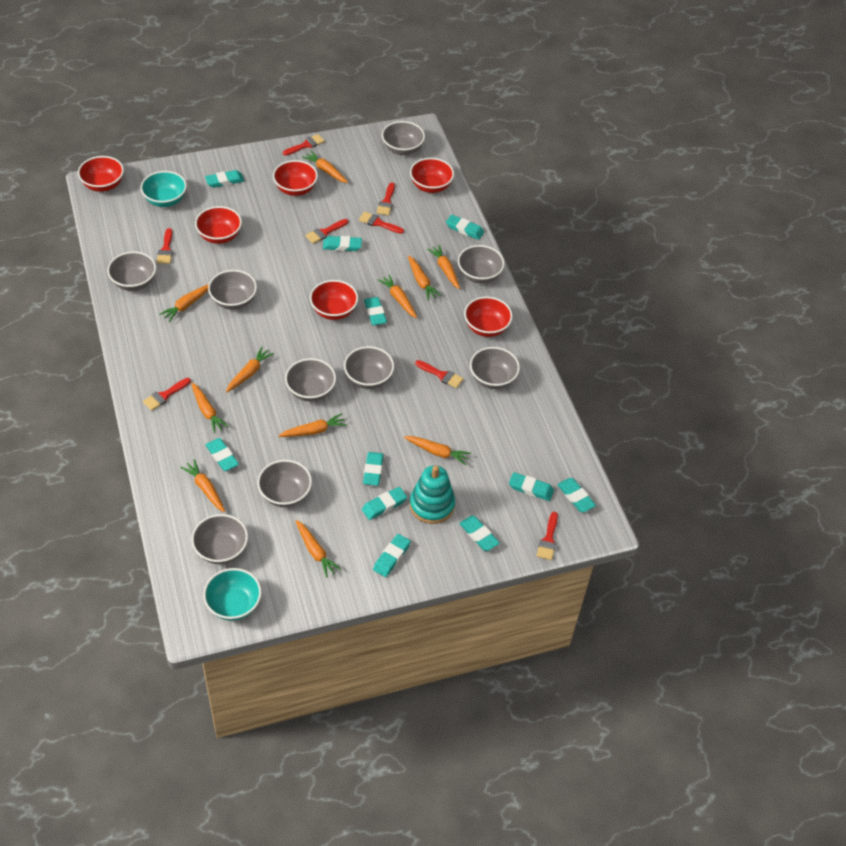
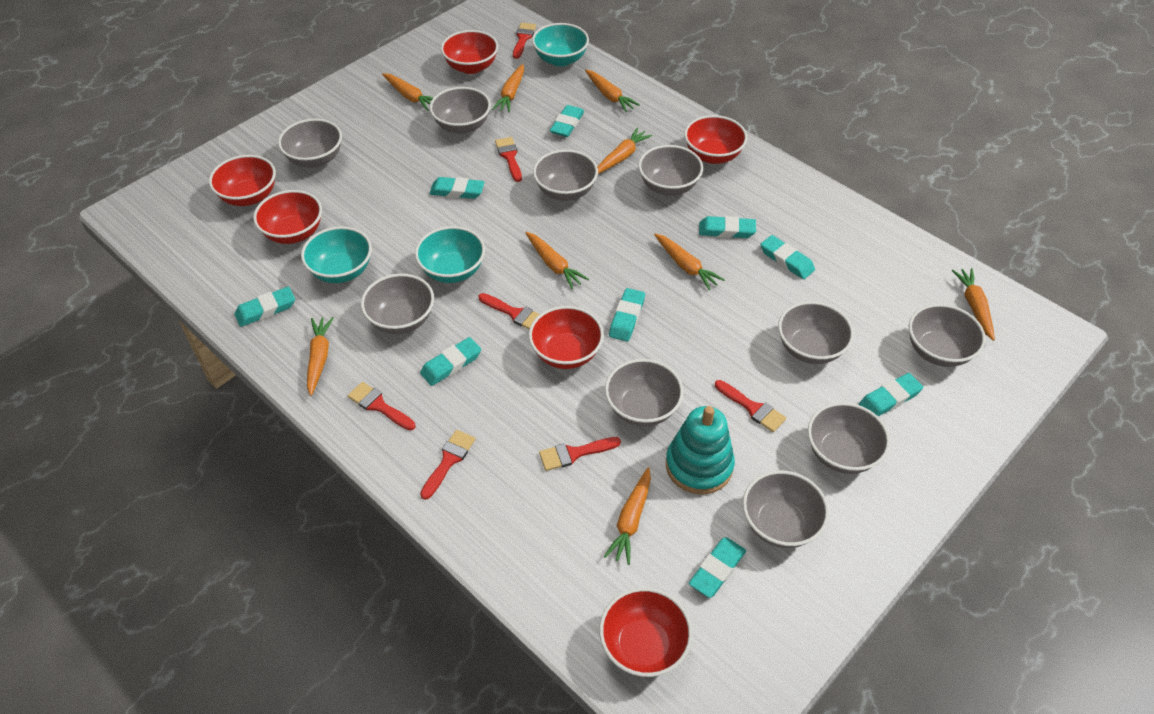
grey bowl: [107,251,156,291] [191,514,248,564] [208,270,257,310] [257,460,312,507] [285,358,336,402] [344,346,394,389] [382,121,425,155] [458,245,505,284] [470,347,520,389] = 9 -> [278,119,342,167] [361,274,434,334] [429,87,491,134] [533,150,598,201] [605,359,683,427] [638,145,703,196] [743,470,829,548] [778,301,854,364] [808,402,890,474] [909,304,986,367] = 10
orange carrot: [159,284,209,322] [180,459,225,512] [191,383,229,433] [226,347,274,392] [279,413,347,437] [295,520,341,578] [302,151,348,183] [377,274,417,318] [404,436,471,465] [408,256,441,300] [427,245,460,289] = 11 -> [307,317,334,396] [382,73,433,111] [492,64,524,112] [525,232,589,289] [585,70,640,112] [597,128,652,174] [604,467,651,565] [654,233,725,290] [951,268,995,341] = 9
red brush: [143,378,191,411] [157,228,173,264] [283,134,325,156] [306,219,348,244] [359,211,404,234] [376,183,395,216] [415,360,464,388] [537,512,558,560] = 8 -> [348,382,415,430] [420,430,475,500] [478,293,540,330] [495,137,522,182] [513,23,536,59] [539,437,621,471] [715,380,786,432] = 7
turquoise bowl: [141,171,187,207] [203,568,262,621] = 2 -> [301,226,372,283] [415,226,485,283] [532,23,589,67] = 3
turquoise eraser: [205,170,244,188] [205,438,239,471] [323,236,362,251] [362,487,407,520] [363,452,384,486] [364,297,387,325] [373,534,411,577] [446,215,484,240] [459,516,500,551] [509,472,554,501] [557,478,596,512] = 11 -> [234,287,295,327] [420,337,481,386] [430,177,484,199] [550,105,584,137] [609,288,645,341] [689,537,746,598] [699,216,756,238] [760,235,815,279] [859,373,923,417] = 9

